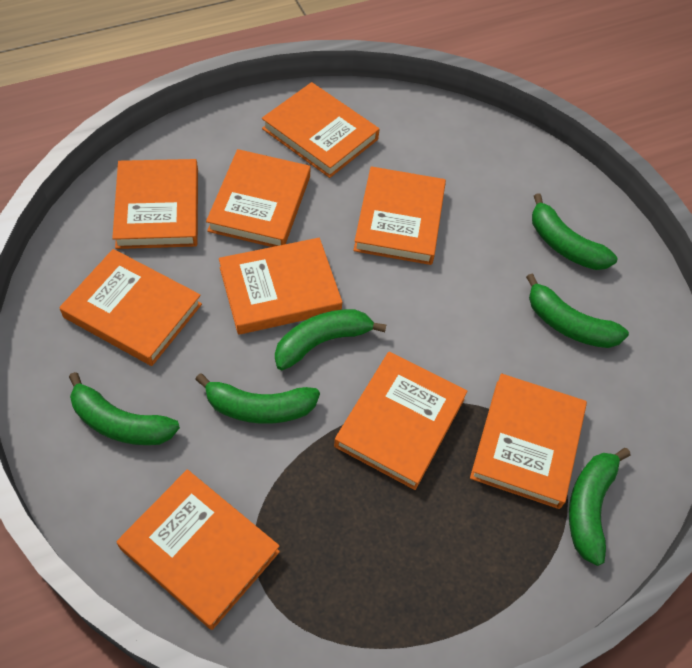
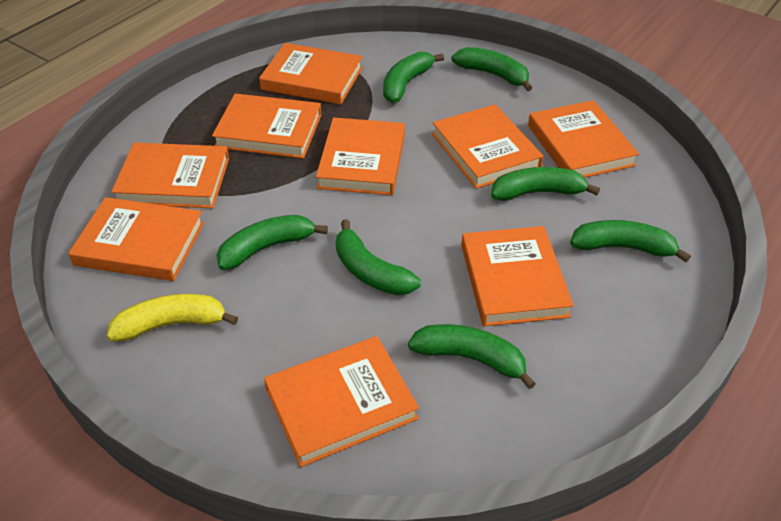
green banana: [69,372,180,445] [195,373,320,424] [275,309,386,370] [526,273,629,348] [532,193,618,270] [569,448,630,566] = 6 -> [216,215,328,270] [336,219,421,295] [383,52,444,103] [408,324,536,389] [451,47,532,91] [491,167,600,201] [570,220,691,262] = 7
yellow banana: none = 0 -> [107,294,238,342] = 1

